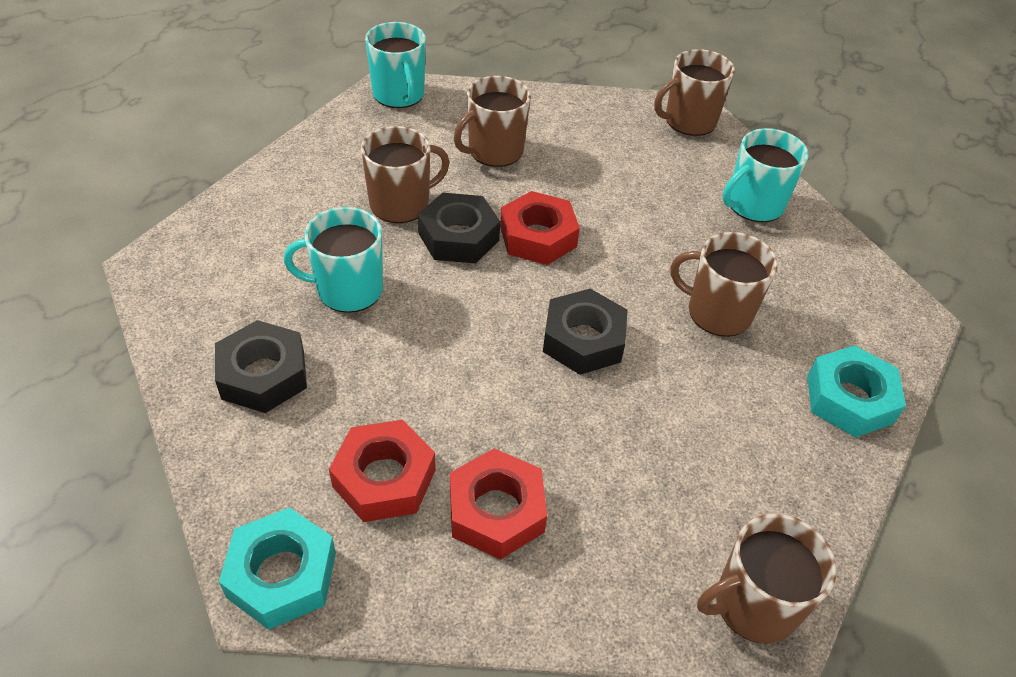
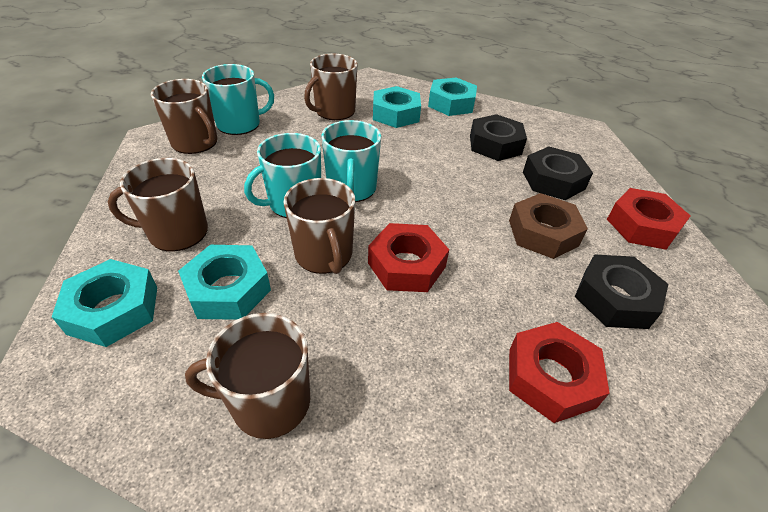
brown nut: none = 0 -> [509,193,588,259] = 1
turquoise nut: [219,508,336,630] [807,345,906,438] = 2 -> [52,259,157,347] [178,245,271,320] [373,86,421,128] [428,77,477,116] = 4

